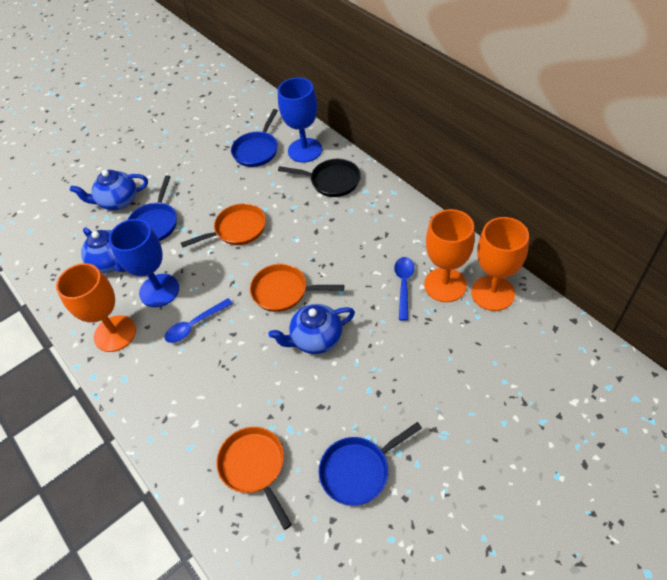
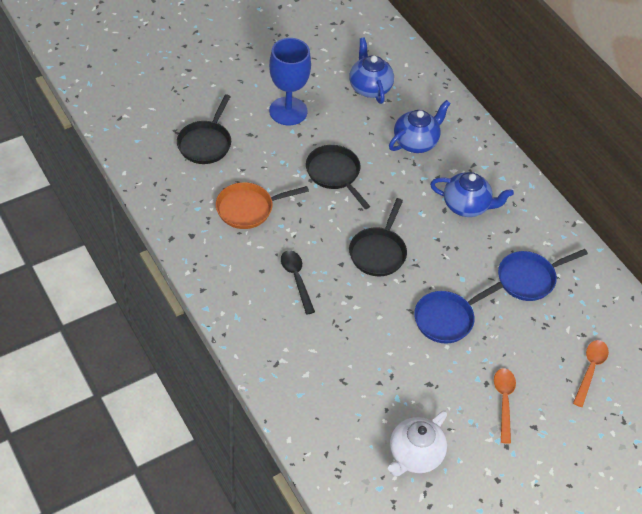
black pan: [278,159,361,197] = 1 -> [177,94,231,164] [306,145,370,209] [349,198,407,276] = 3
black spoon: none = 0 -> [281,250,315,315] = 1
blue goblet: [109,219,179,307] [278,78,322,163] = 2 -> [269,38,311,125] = 1
blue pan: [127,175,177,241] [231,109,278,167] [318,422,422,506] = 3 -> [414,282,503,344] [498,249,588,301] = 2
blue spoon: [164,298,233,343] [394,257,415,321] = 2 -> none = 0
orange goblet: [56,263,136,352] [424,209,475,302] [471,217,529,311] = 3 -> none = 0
orange pan: [181,203,266,247] [217,427,292,530] [250,264,344,312] = 3 -> [216,182,309,229] = 1
orange spoon: none = 0 -> [494,368,516,444] [573,340,609,407] = 2
white teapot: none = 0 -> [388,410,447,476] = 1

